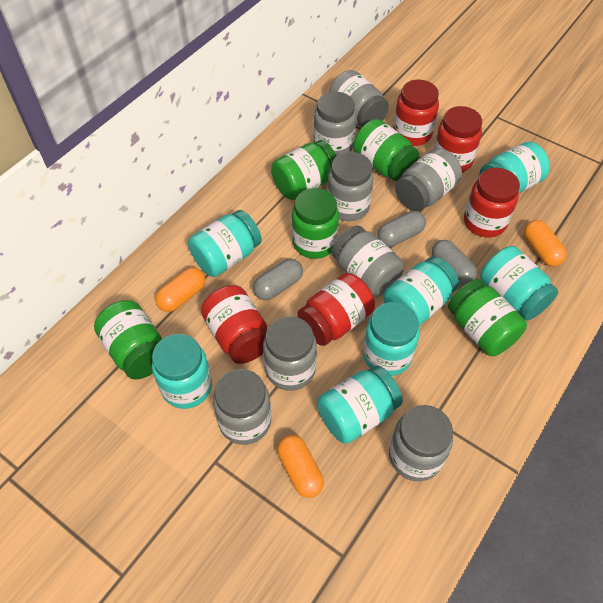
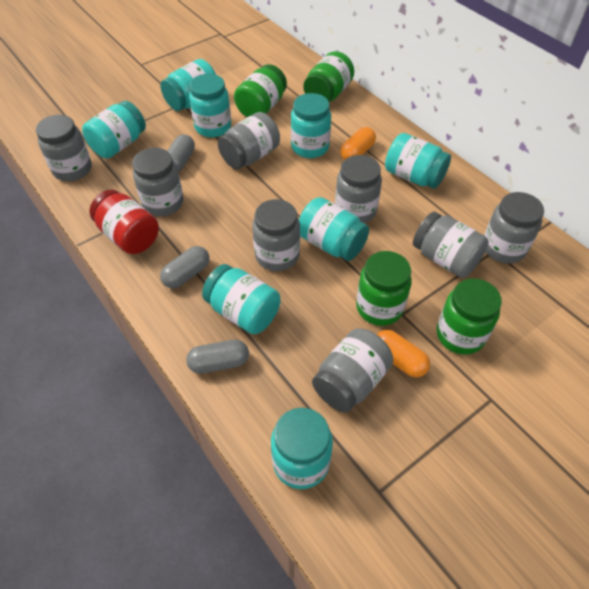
green jar: [94,300,162,380] [271,140,337,200] [292,188,339,259] [353,119,419,181] [448,279,527,356] = 5 -> [234,64,287,117] [303,51,354,102] [356,251,412,326] [437,278,502,355] = 4
orange capsule: [155,267,205,312] [277,435,324,498] [524,220,567,266] = 3 -> [340,127,376,160] [377,330,430,378] = 2
red jar: [201,285,267,364] [297,273,375,346] [393,80,439,146] [434,106,482,173] [464,167,520,238] = 5 -> [89,190,159,254] = 1
turquoise jar: [152,334,212,409] [188,210,262,277] [317,365,403,444] [363,302,420,376] [383,257,459,326] [479,142,550,193] [480,246,558,320] = 7 -> [82,101,146,158] [160,59,216,111] [189,74,231,137] [202,264,281,334] [271,408,333,489] [291,93,331,158] [299,197,369,261] [385,133,451,189] = 8

